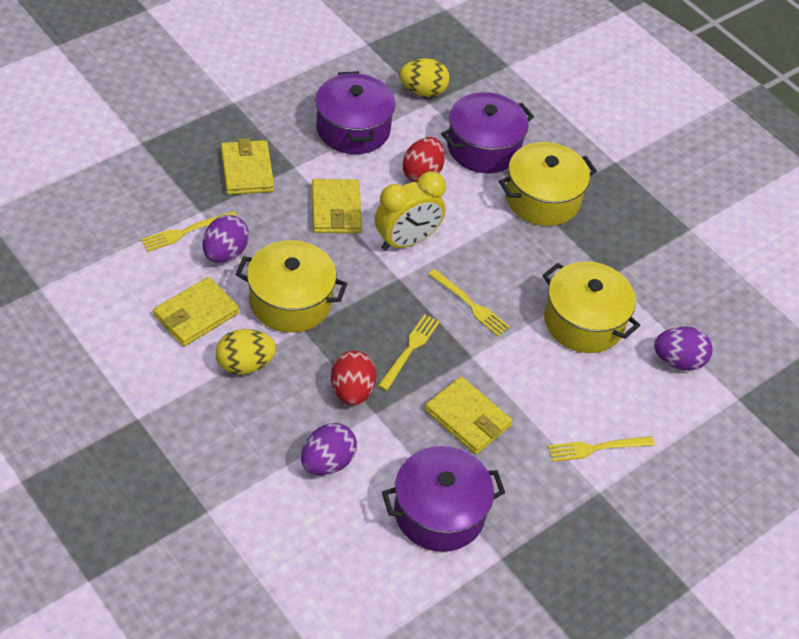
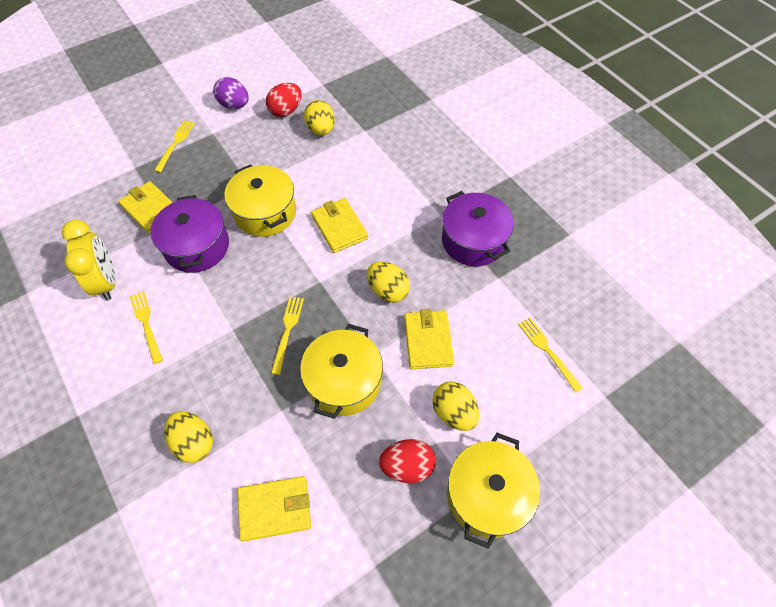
purple egg: [203,215,249,263] [301,423,357,475] [654,327,713,371] = 3 -> [213,77,249,109] = 1
purple pot: [315,71,396,154] [382,446,505,552] [441,92,534,173] = 3 -> [150,195,229,273] [442,191,514,266] = 2
yellow egg: [216,329,276,375] [399,58,450,97] = 2 -> [164,411,213,463] [304,100,335,136] [367,262,410,303] [432,382,479,431] = 4

